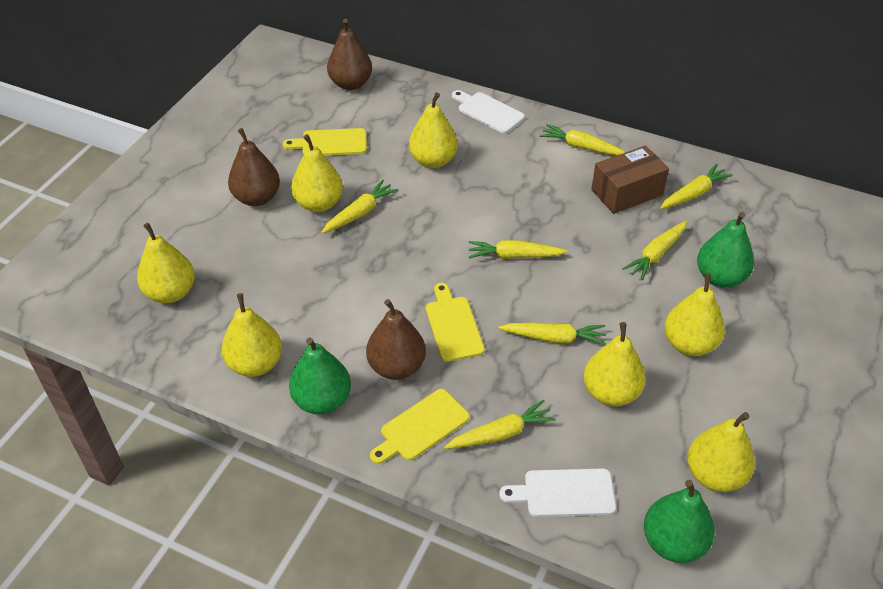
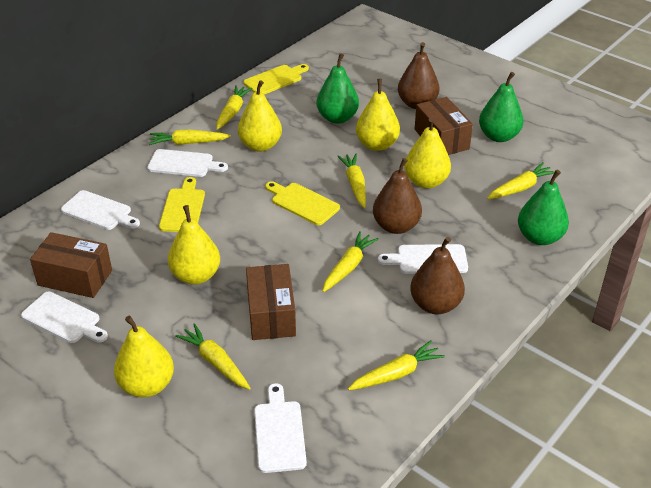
brown box: [591,145,669,214] = 1 -> [30,232,112,298] [246,264,296,340] [415,97,473,155] = 3
white cutting board: [452,90,525,133] [499,468,616,517] = 2 -> [21,292,108,343] [61,190,140,230] [147,149,228,177] [254,383,307,473] [378,244,468,274] = 5
yellow pear: [137,223,195,303] [221,293,282,377] [291,134,343,212] [409,92,458,168] [584,322,646,406] [664,273,725,356] [687,412,755,492] = 7 -> [114,316,174,397] [168,205,220,285] [238,80,282,152] [356,79,400,151] [404,118,451,189] = 5

